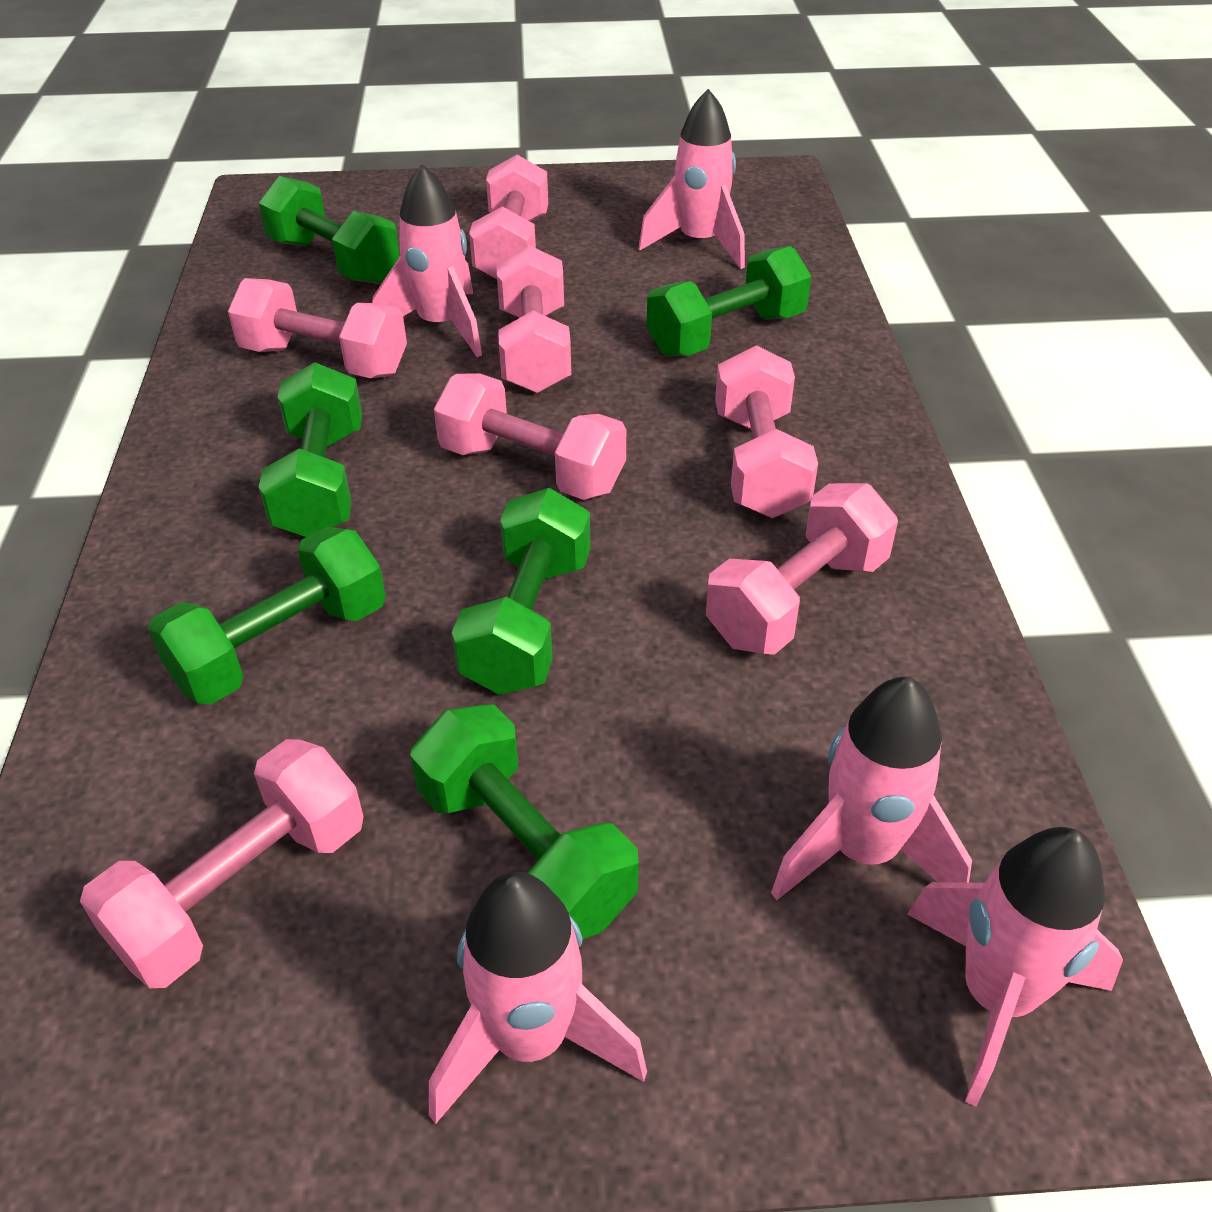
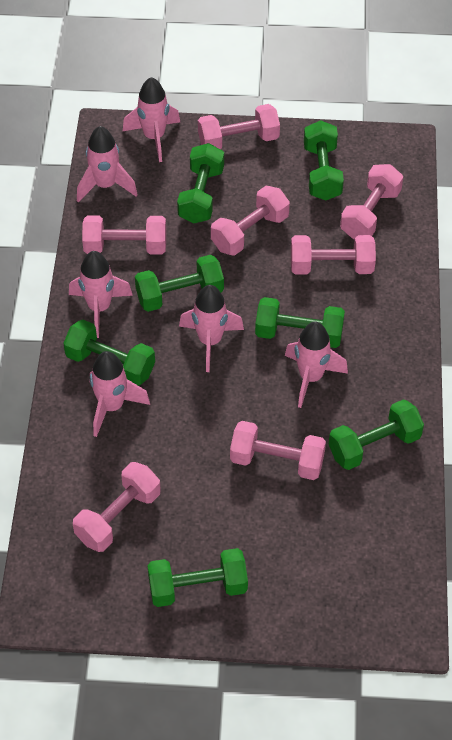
green dumbbell: [148,527,386,705] [259,176,400,284] [259,362,362,537] [410,704,639,939] [452,488,591,695] [647,246,811,357] = 6 -> [63,320,155,386] [135,255,224,312] [147,548,248,607] [177,143,224,224] [255,297,345,348] [304,120,344,200] [329,399,424,470] = 7
pink rocket: [372,164,482,357] [429,872,647,1124] [638,89,745,269] [771,676,972,900] [907,827,1123,1106] = 5 -> [69,251,133,338] [77,126,138,203] [90,351,150,437] [123,77,180,162] [179,285,244,372] [285,322,348,408] = 6

